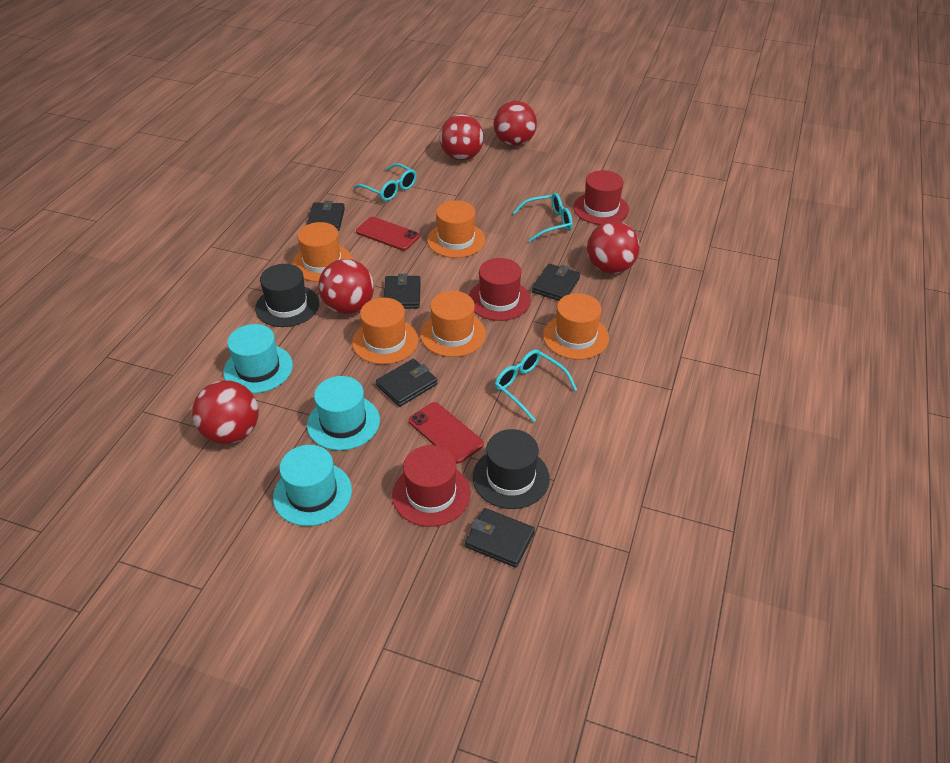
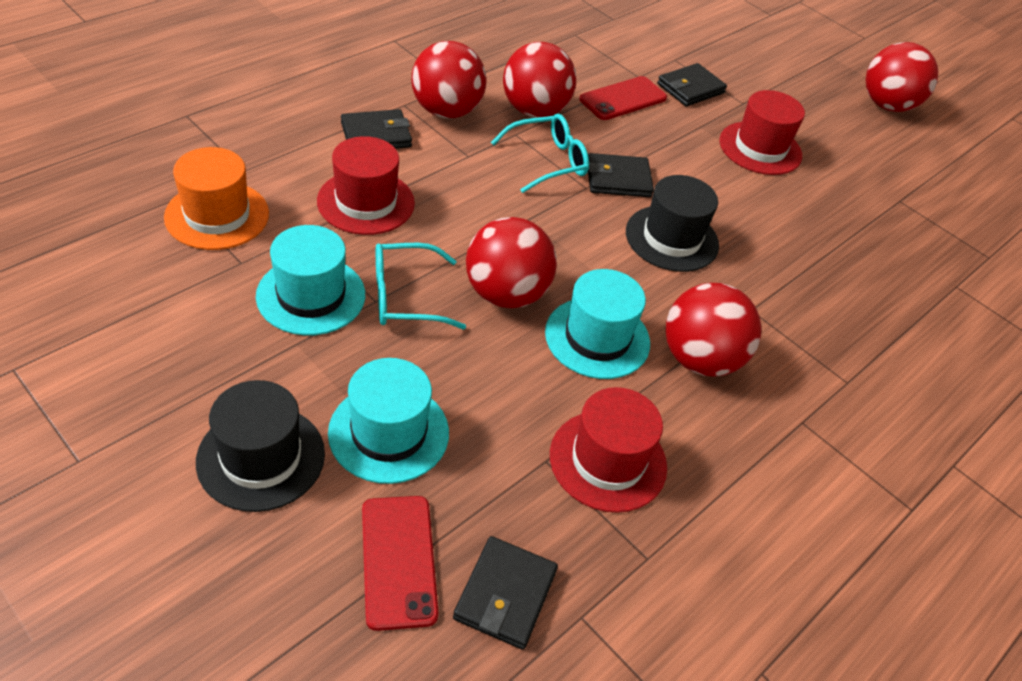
black wallet: [307,201,345,231] [376,359,437,407] [384,274,421,309] [465,508,535,568] [532,264,580,301] = 5 -> [341,109,412,149] [453,536,558,650] [588,153,654,197] [657,63,727,107] = 4
orange hat: [292,222,352,282] [352,298,419,364] [420,291,486,357] [427,200,485,258] [543,293,609,360] = 5 -> [164,147,269,250] = 1
turquoise glasses: [353,163,417,201] [495,349,577,422] [513,193,573,242] = 3 -> [376,243,466,329] [491,114,589,193] = 2

